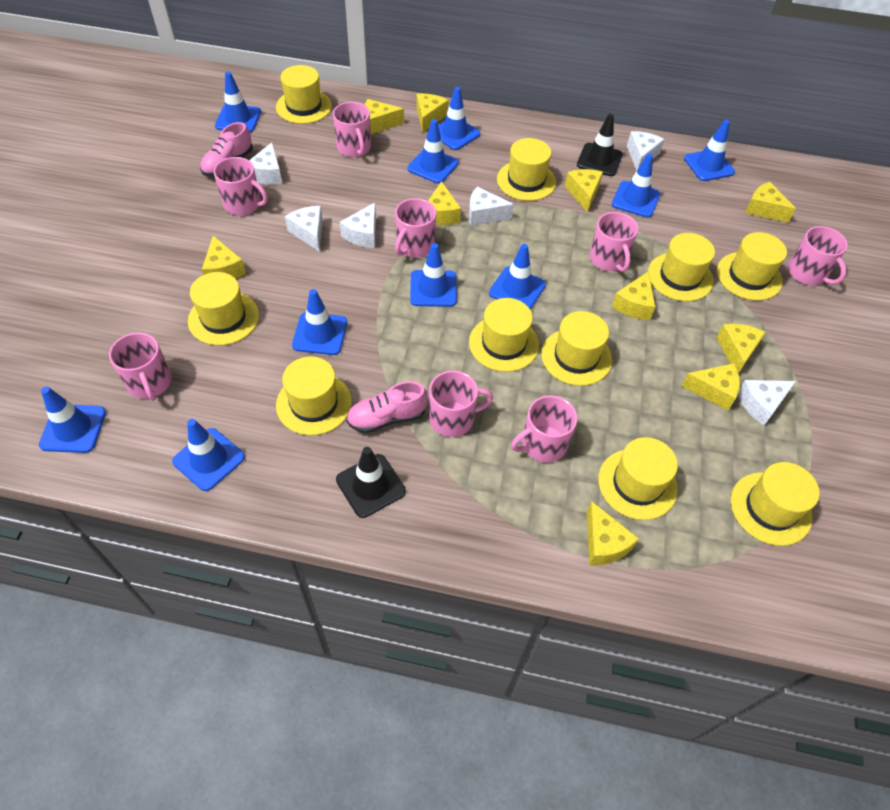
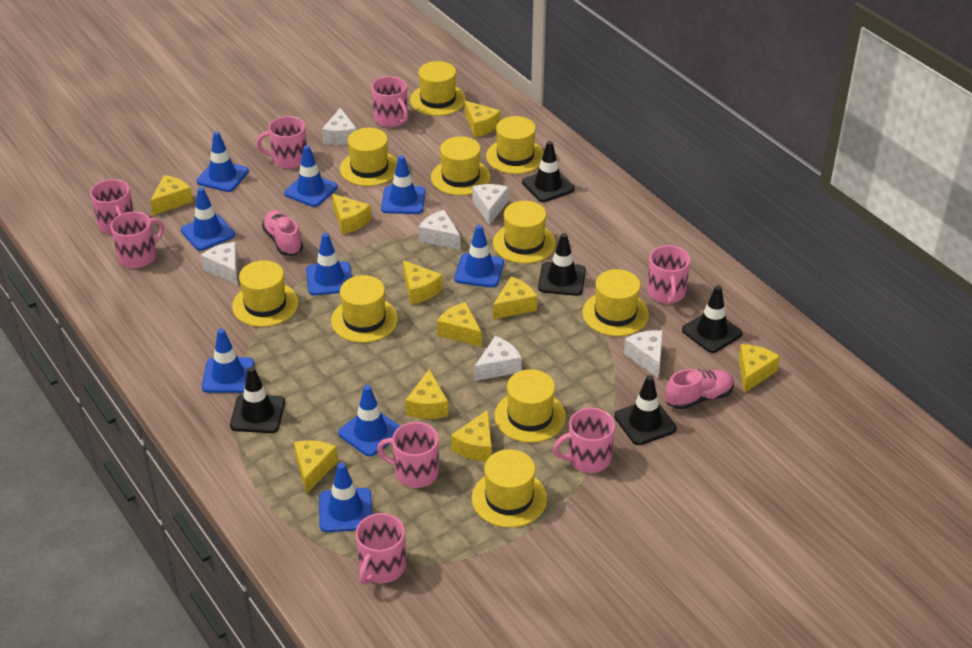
black traffic cone: [336,447,406,518] [577,114,623,176] = 2 -> [230,367,285,433] [522,141,575,202] [538,233,586,296] [614,375,677,445] [682,285,743,353] = 5
blue traffic cone: [39,386,106,453] [172,419,245,491] [215,72,261,133] [292,289,347,355] [407,119,459,184] [410,243,457,307] [438,87,480,150] [489,244,546,309] [612,154,660,218] [684,120,735,181] = 10 -> [181,187,235,251] [197,132,249,192] [202,328,254,393] [284,145,338,207] [306,233,352,296] [319,463,372,532] [338,385,400,456] [381,155,426,214] [454,225,504,287] = 9

